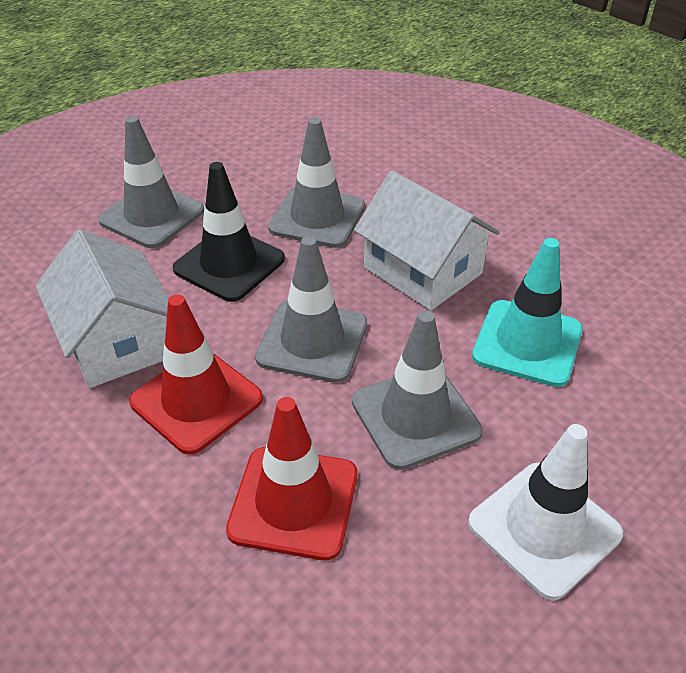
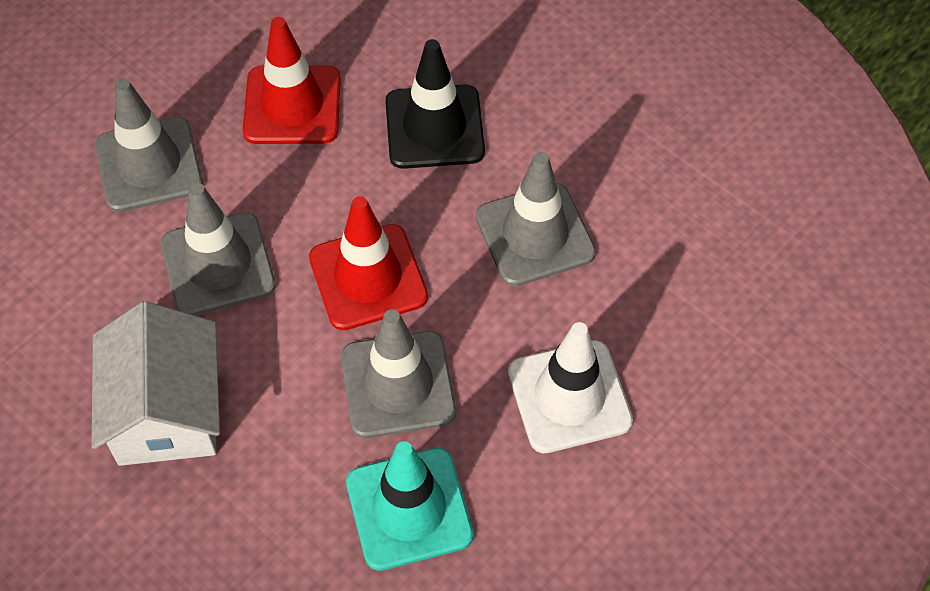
white house: [35,229,169,388] [354,171,500,311] = 2 -> [92,301,220,466] = 1

